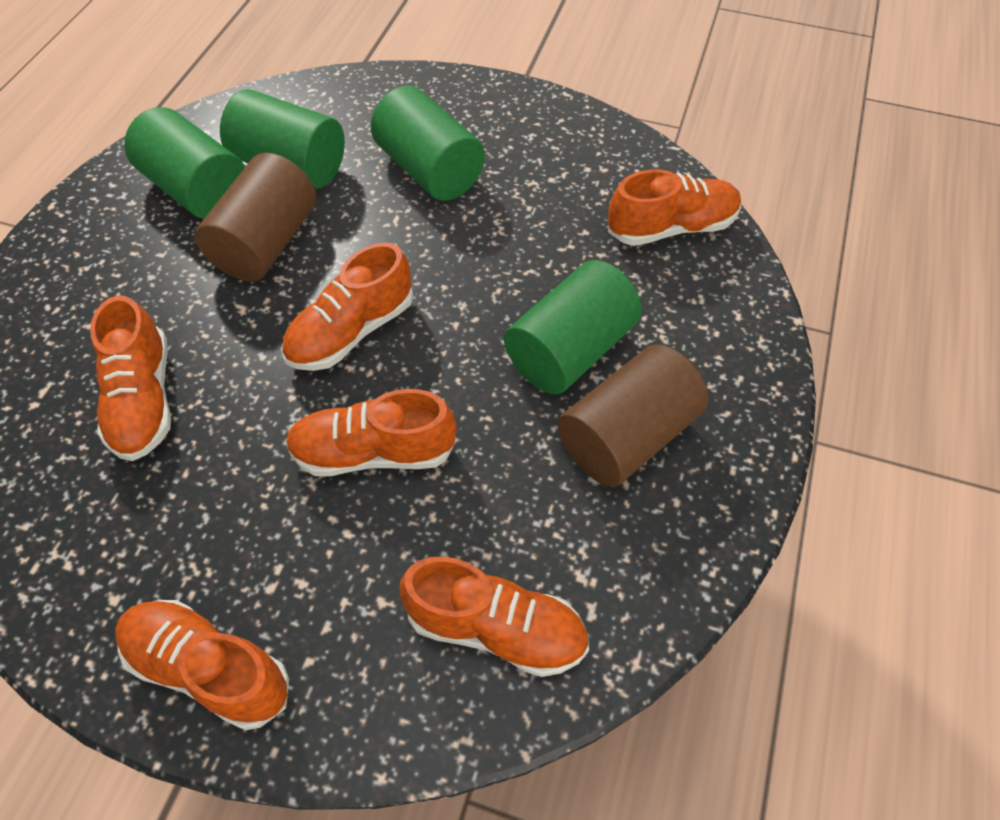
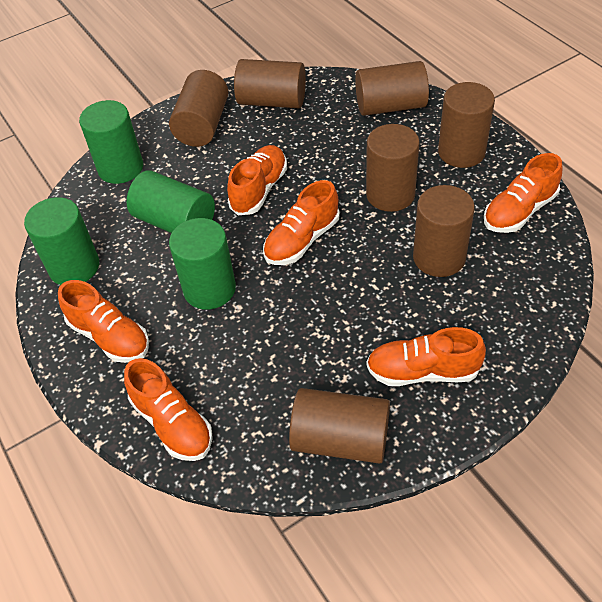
brown cylinder: [195,153,316,282] [558,344,708,487] = 2 -> [169,70,228,147] [234,59,306,108] [289,388,390,464] [355,61,429,116] [366,124,420,212] [413,185,475,277] [438,82,495,168] = 7

